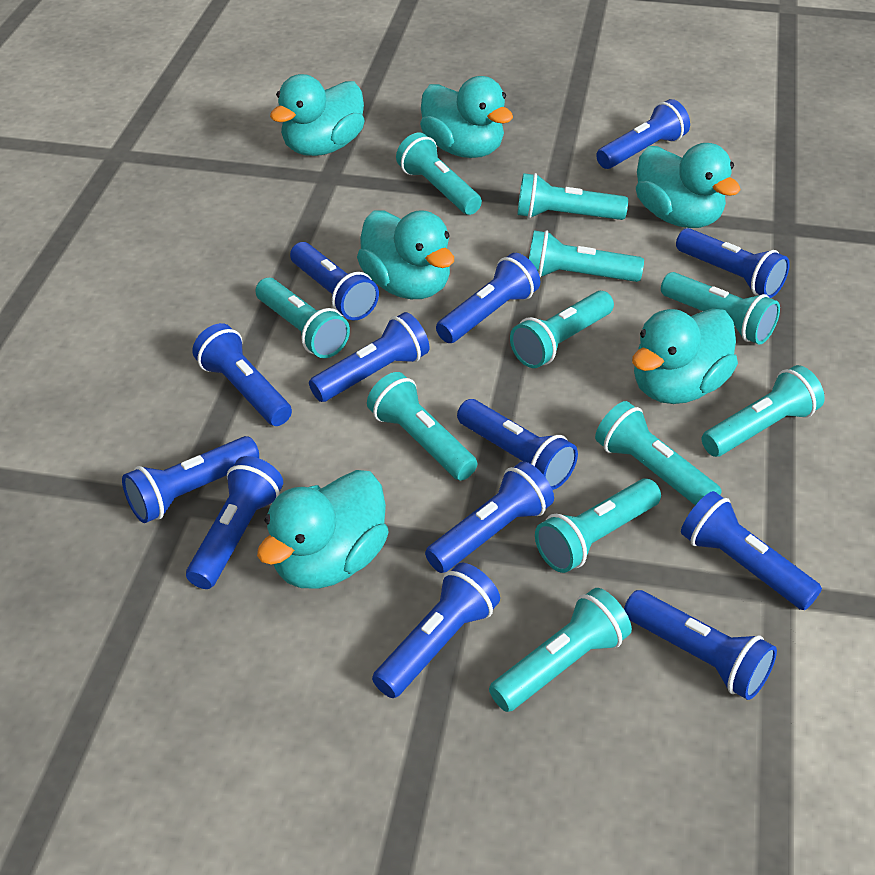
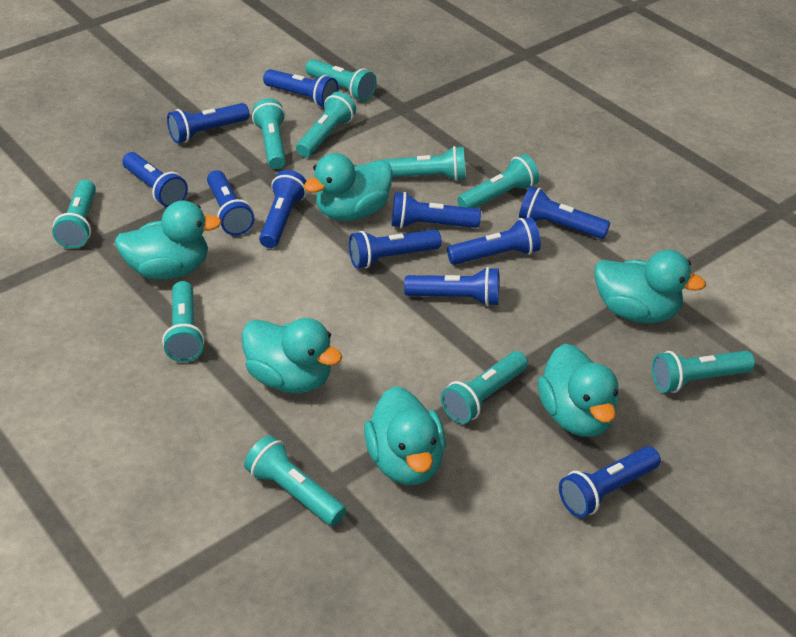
blue flashlight: [122,436,259,523] [186,456,283,589] [192,323,292,426] [290,242,379,321] [309,312,429,402] [372,563,500,698] [425,461,554,573] [436,253,540,343] [457,399,578,490] [596,99,690,169] [624,590,777,700] [676,228,790,298] [681,491,822,610] = 13 -> [122,152,188,207] [167,103,250,143] [207,170,254,235] [259,170,306,248] [263,69,338,107] [349,230,442,269] [392,192,481,229] [404,267,499,306] [447,217,541,265] [519,186,610,239] [559,446,661,518] = 11
turquoise flashlight: [255,278,350,358] [367,372,477,481] [396,133,482,215] [489,588,632,712] [510,291,614,368] [517,173,628,220] [529,230,644,282] [535,478,661,573] [595,401,722,505] [661,272,780,344] [702,365,825,457] = 11 -> [52,179,96,249] [162,281,205,362] [244,435,346,526] [252,99,286,169] [296,92,356,157] [305,59,377,101] [383,146,466,181] [441,351,528,424] [457,154,539,208] [652,351,755,393] = 10

